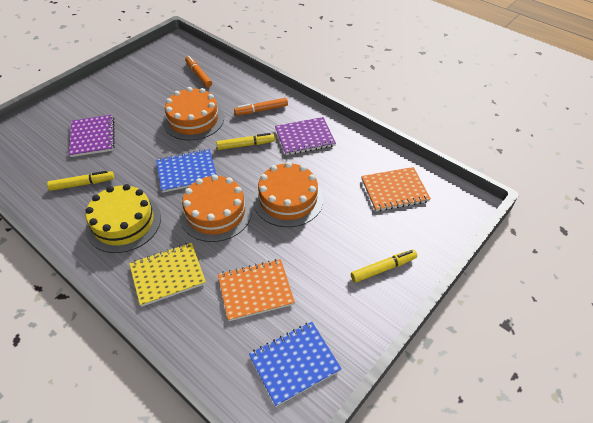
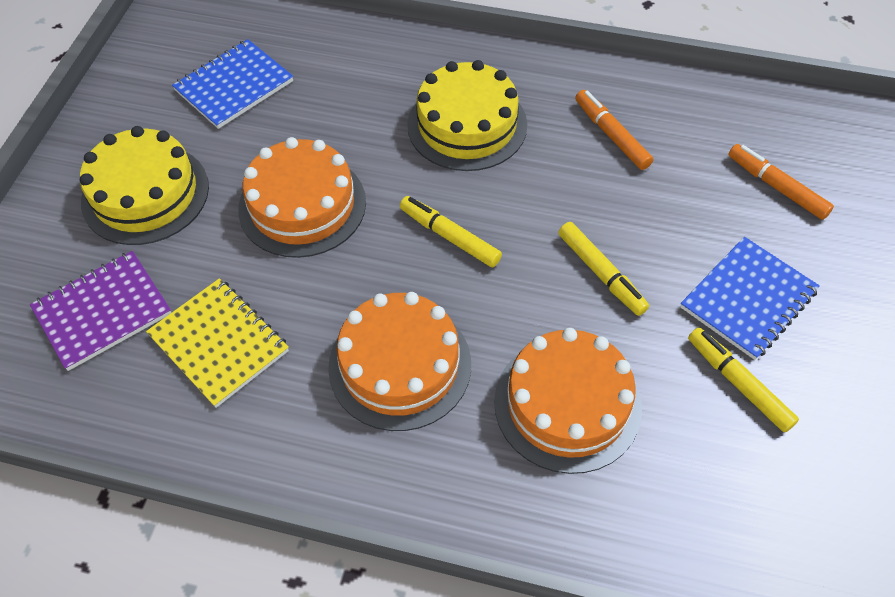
orange notebook: [218,259,295,321] [361,167,431,211] = 2 -> none = 0
purple notebook: [69,115,115,157] [275,117,336,155] = 2 -> [30,251,171,371] = 1
yellow cake: [85,184,161,253] = 1 -> [80,126,209,245] [407,60,527,171] = 2

